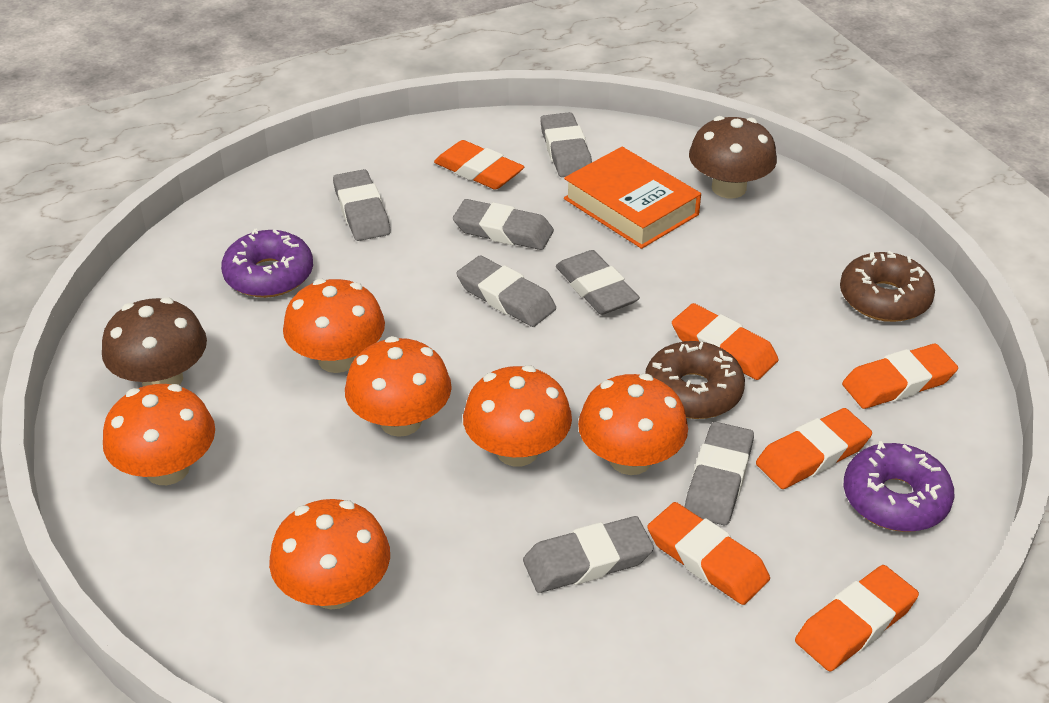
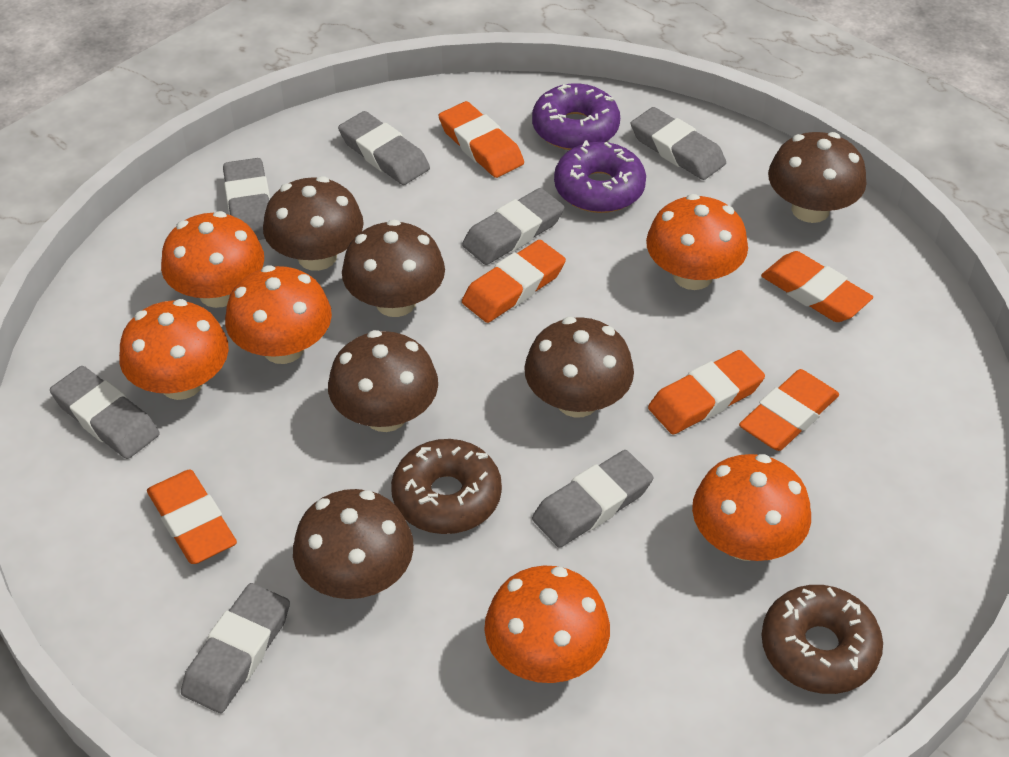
brown mushroom: [102,297,207,386] [689,116,777,198] = 2 -> [263,176,364,271] [293,489,414,599] [328,330,438,432] [342,220,445,317] [524,317,634,417] [768,132,867,223] = 6
orange book: [564,147,701,249] = 1 -> none = 0

